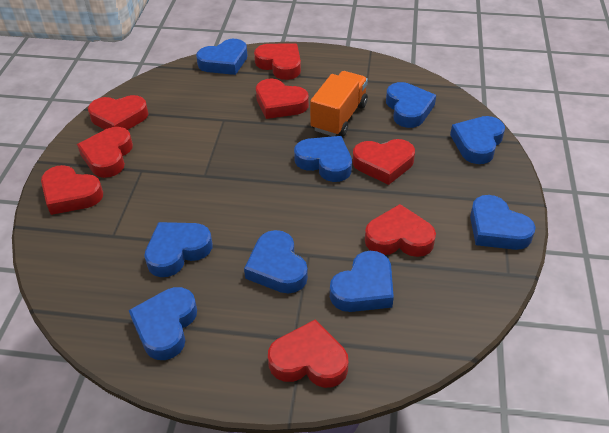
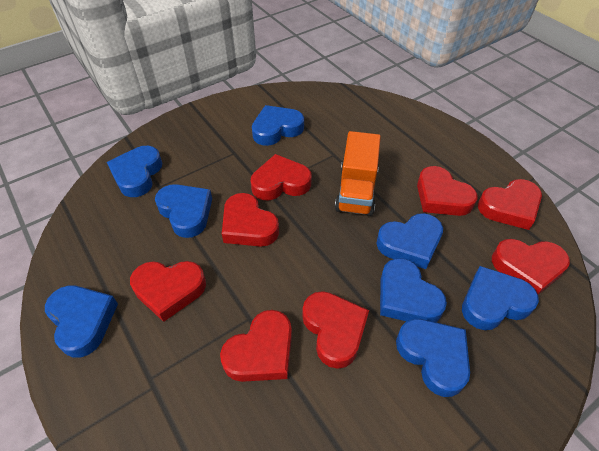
blue heart: [129,287,197,360] [144,222,212,277] [196,39,248,75] [244,230,308,294] [294,136,352,182] [330,251,394,312] [386,82,436,128] [450,116,505,164] [470,195,535,250] = 9 -> [45,285,118,358] [107,146,162,197] [155,184,212,238] [252,105,304,146] [376,213,443,269] [380,258,447,322] [396,319,470,397] [462,266,539,330] = 8

